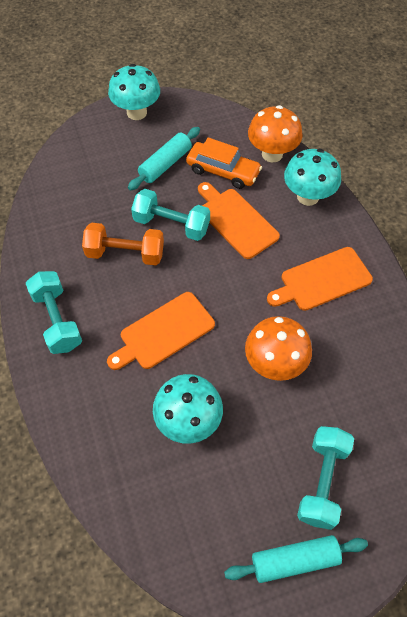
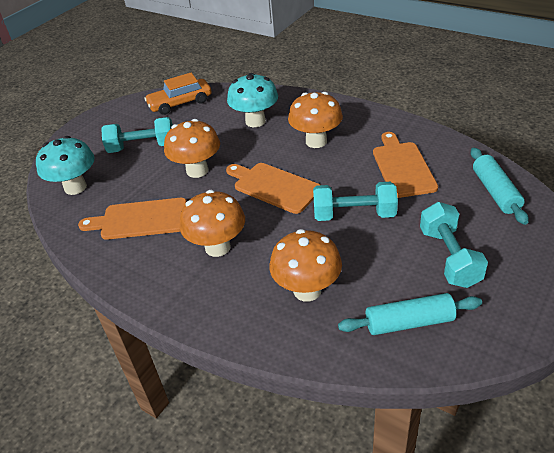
orange dumbbell: [82,223,164,265] = 1 -> none = 0
orange mushroom: [245,316,312,381] [248,105,303,163] = 2 -> [164,119,220,178] [180,190,245,257] [269,229,342,301] [288,92,343,148] = 4
turquoise mushroom: [108,64,160,120] [153,374,223,444] [284,149,341,206] = 3 -> [36,136,94,195] [227,73,278,127] = 2

